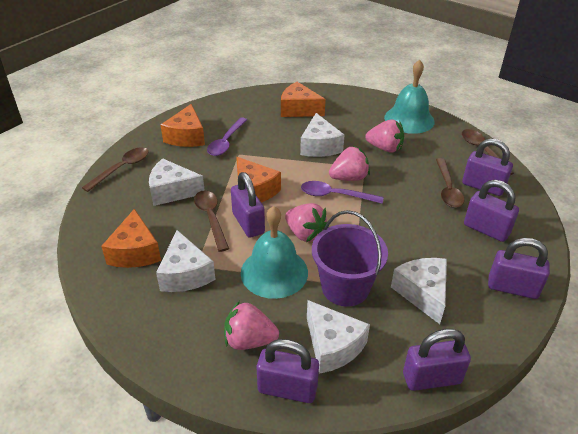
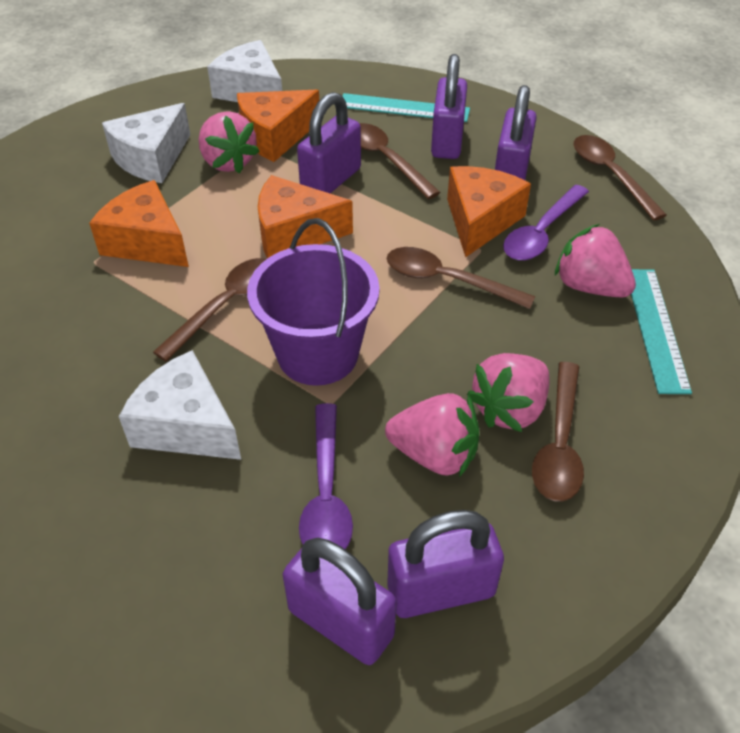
brown spoon: [82,147,149,192] [194,190,229,252] [436,158,465,208] [462,129,514,175] = 4 -> [153,258,266,362] [360,123,441,199] [387,247,535,309] [532,362,584,501] [574,135,667,221] = 5
purple padlock: [231,172,265,238] [257,339,319,403] [403,329,471,391] [462,139,513,196] [464,180,519,242] [488,238,550,299] = 6 -> [283,538,397,665] [297,92,361,193] [387,510,504,618] [431,54,467,159] [495,85,537,180] = 5
turquoise bell: [241,206,308,299] [384,60,435,134] = 2 -> none = 0
turquoise ruler: none = 0 -> [343,93,470,122] [631,269,692,394] = 2
white cheese: [149,158,205,206] [156,230,216,292] [300,113,345,157] [307,300,370,374] [391,258,447,324] = 5 -> [102,103,191,183] [119,350,241,460] [207,40,282,102] = 3

